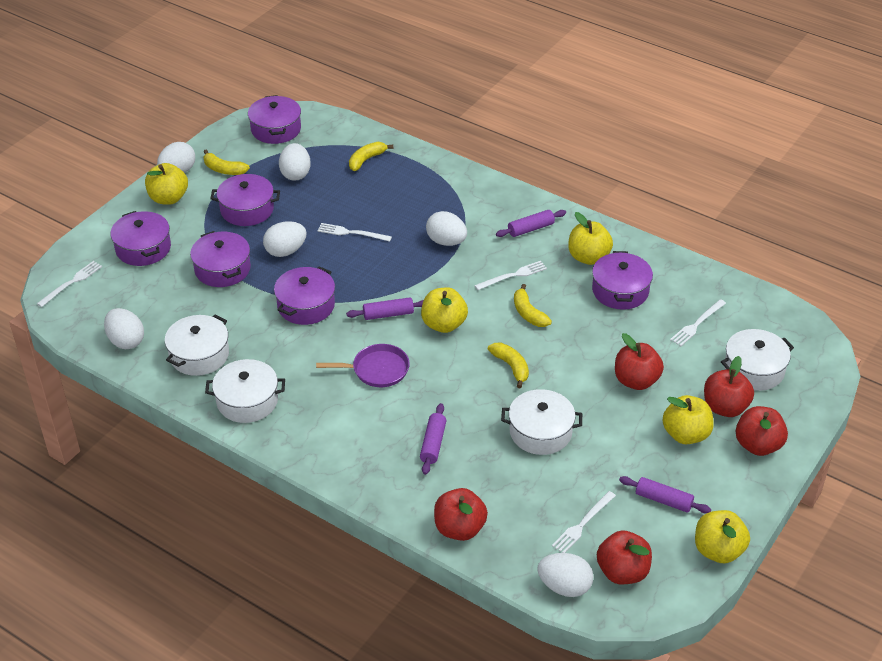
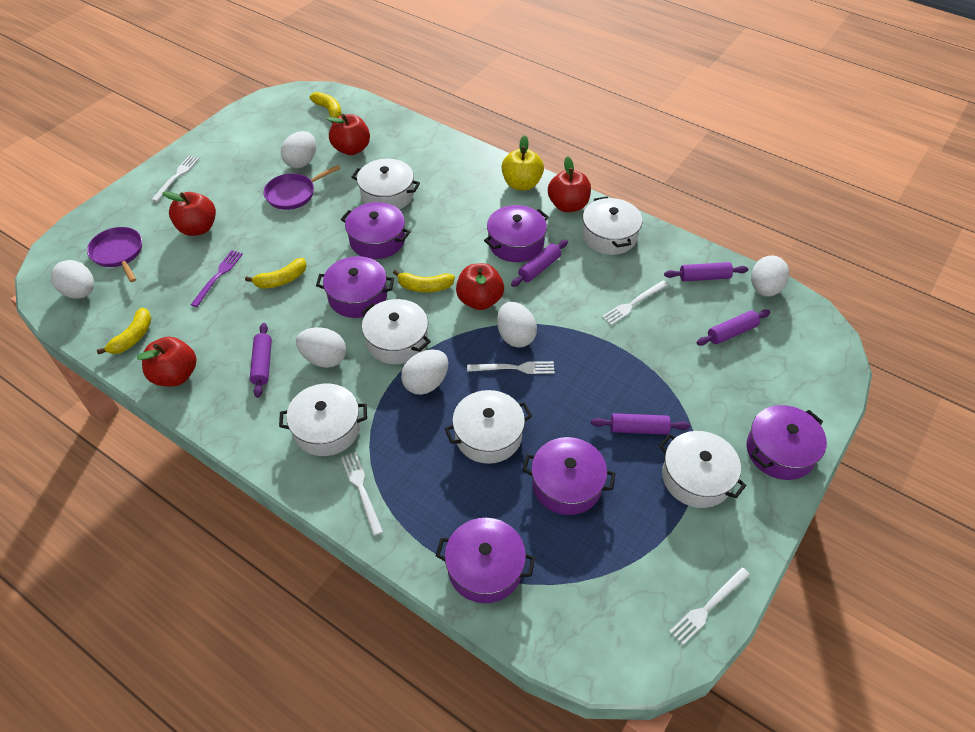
purple fork: none = 0 -> [191,250,243,307] = 1
purple pan: [316,344,410,387] = 1 -> [87,227,142,282] [264,165,341,210] = 2
purple rolling pin: [346,297,423,320] [420,403,446,475] [496,210,566,237] [619,476,711,514] = 4 -> [250,323,272,398] [511,240,568,287] [591,413,690,435] [664,262,748,282] [696,310,770,346] = 5
white pot: [165,315,229,376] [205,359,285,423] [501,389,582,455] [721,329,794,391] = 4 -> [279,383,367,456] [352,159,420,209] [361,299,431,364] [445,390,532,464] [582,196,642,255] [659,431,746,508] = 6
yellow apple: [145,163,188,205] [421,287,468,333] [568,212,613,265] [663,395,714,445] [695,510,750,563] = 5 -> [502,135,544,190] = 1

